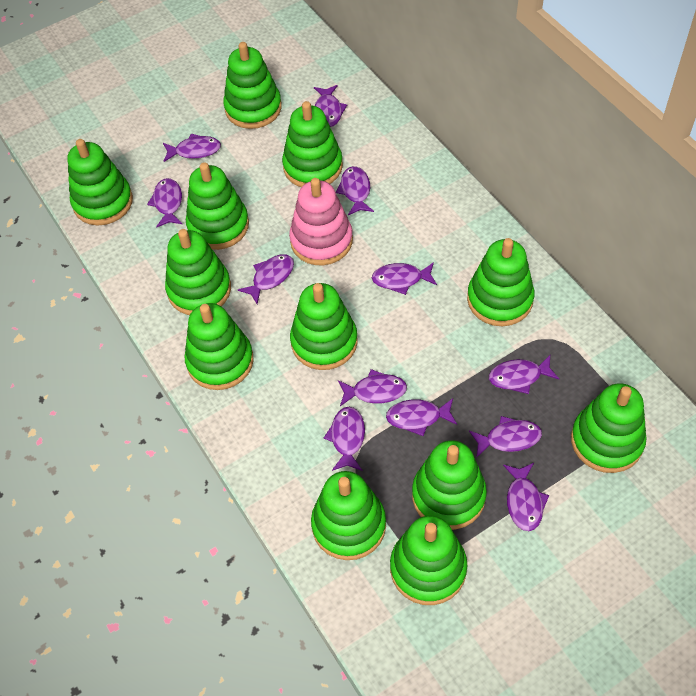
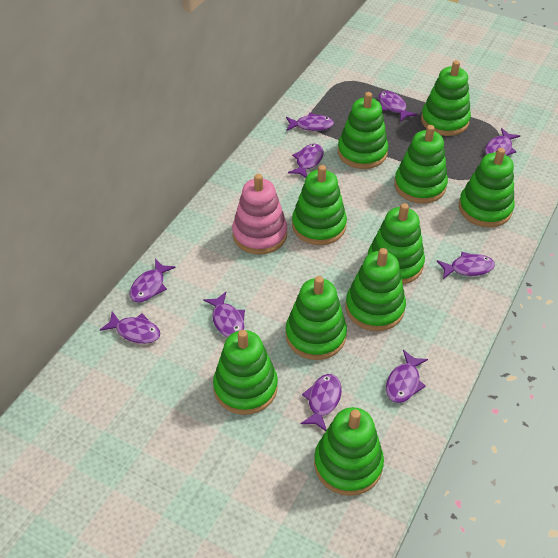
green stacking toy: [67,139,133,225] [165,229,231,315] [184,303,254,390] [186,162,249,250] [223,42,282,129] [282,101,343,187] [290,283,358,370] [311,471,386,560] [390,516,467,605] [412,440,487,530] [467,238,535,326] [571,383,647,473] = 12 -> [213,330,278,415] [285,276,347,360] [292,165,347,245] [314,407,384,496] [338,92,388,169] [346,248,406,331] [368,203,425,284] [394,125,448,204] [421,60,471,136] [459,148,515,227] = 10
purple fish: [147,178,182,228] [163,134,221,162] [238,254,294,304] [314,85,347,127] [324,407,365,471] [336,166,374,215] [338,369,407,406] [372,262,437,295] [386,398,457,436] [469,416,542,458] [489,355,559,394] [503,463,549,531] = 12 -> [100,311,161,344] [130,259,176,303] [203,292,245,338] [286,113,334,131] [288,144,324,178] [300,374,342,431] [378,91,417,121] [386,350,428,403] [437,252,495,279] [485,128,520,156] = 10

